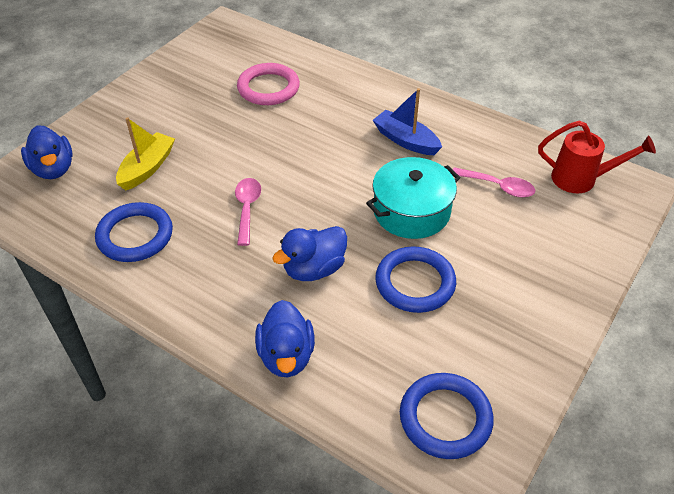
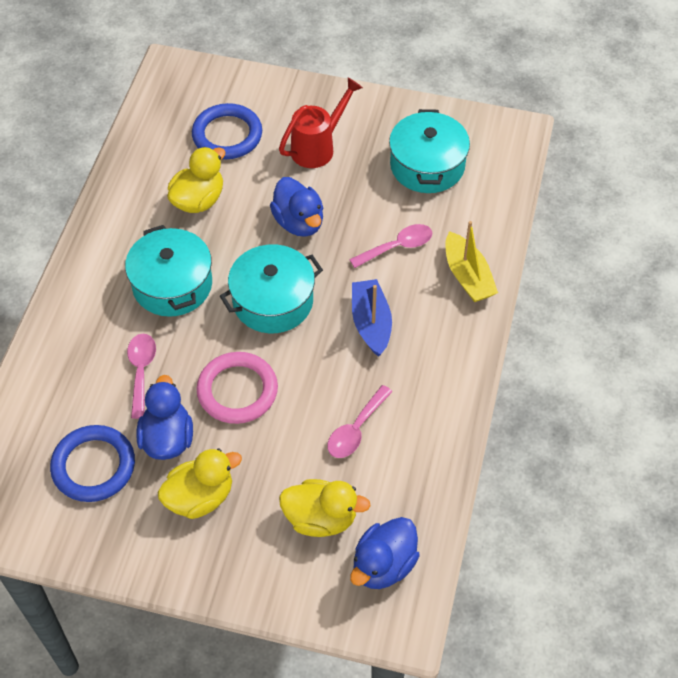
blue ring: [95,202,173,262] [375,246,456,313] [400,373,494,459] = 3 -> [50,425,135,502] [192,103,262,159] = 2
pink spoon: [235,178,261,246] [453,167,535,198] = 2 -> [127,334,156,419] [327,385,393,458] [349,224,433,268] = 3
turquoise pot: [366,157,461,239] = 1 -> [125,225,212,317] [220,244,323,333] [389,109,470,193] = 3
yellow duck: none = 0 -> [158,449,242,519] [167,147,226,213] [279,479,371,537] = 3

